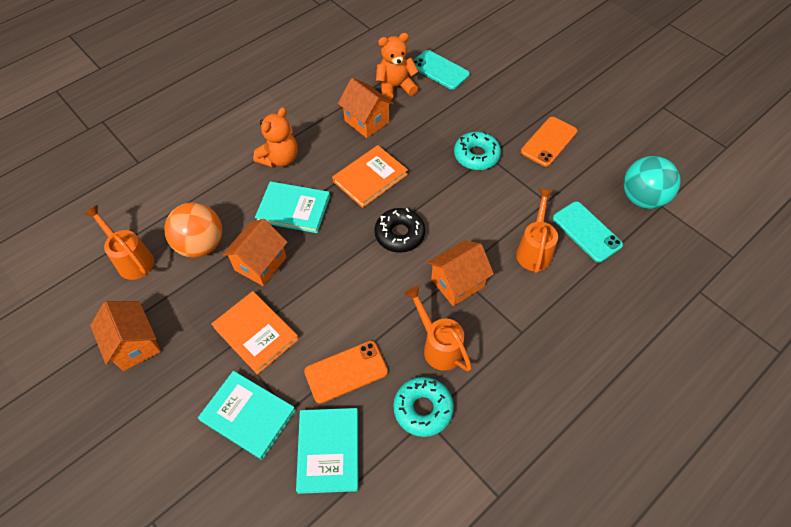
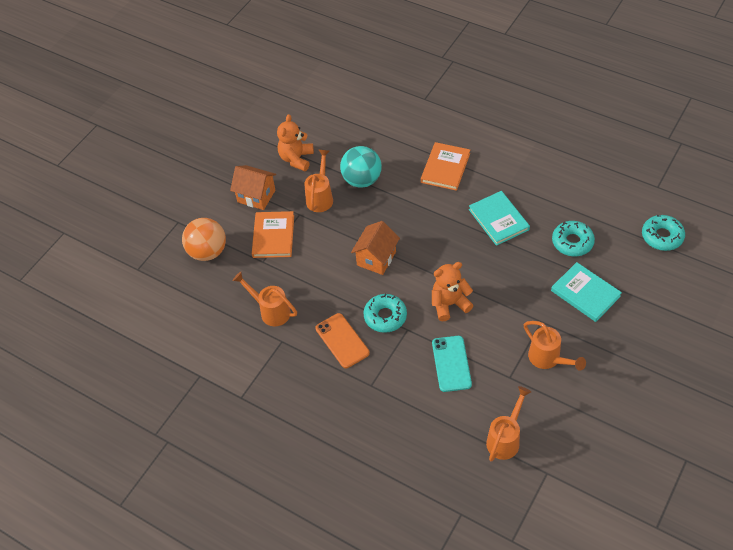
black donut: [375,208,425,253] = 1 -> none = 0
orange house: [90,301,161,371] [222,219,288,286] [338,78,394,138] [427,240,494,306] = 4 -> [230,165,276,210] [351,221,400,275] = 2
orange phone: [304,341,388,404] [521,117,577,167] = 2 -> [316,313,370,368] = 1
orange watering can: [84,205,154,280] [404,286,472,371] [516,189,558,273] = 3 -> [232,272,297,326] [304,150,333,212] [486,386,531,461] [524,321,586,371] = 4
turquoise book: [198,371,296,460] [255,181,330,233] [296,408,358,494] = 3 -> [469,191,530,246] [551,262,622,322] = 2
turquoise donut: [393,377,454,437] [454,131,501,170] = 2 -> [364,294,407,333] [552,221,595,256] [642,215,685,251] = 3
turquoise phone: [413,50,470,90] [553,201,623,262] = 2 -> [432,336,472,392] = 1

